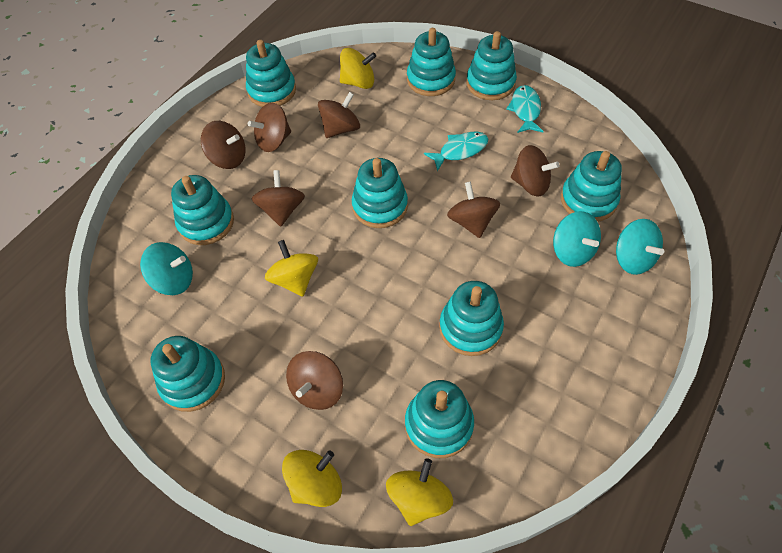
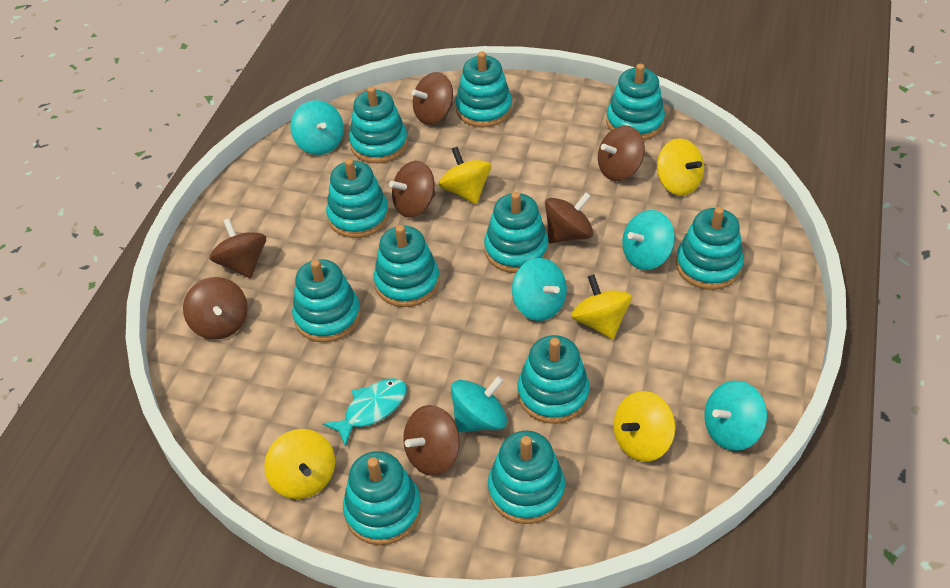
turquoise fish: [424,132,488,171] [506,85,544,133] = 2 -> [323,378,407,447] = 1
turquoise spinning top: [140,242,193,295] [553,211,601,267] [616,219,664,275] = 3 -> [290,100,344,155] [451,376,507,433] [512,258,567,321] [622,210,675,270] [704,381,767,451] = 5
turquoise stacking toy: [150,336,225,412] [171,175,234,245] [246,40,296,107] [352,158,408,228] [405,380,474,458] [407,28,456,96] [439,281,504,356] [466,31,517,100] [561,151,622,222] = 9 -> [292,259,361,342] [326,158,389,238] [343,451,422,545] [349,86,408,163] [374,225,440,307] [456,51,512,128] [484,192,548,273] [488,431,565,524] [518,335,590,424] [606,64,665,140] [676,207,744,290] = 11
yellow spinning top: [265,240,318,297] [282,450,342,507] [340,48,376,89] [386,458,453,526] = 4 -> [264,429,335,499] [439,147,492,204] [571,274,632,340] [613,391,675,462] [657,138,704,196] = 5

